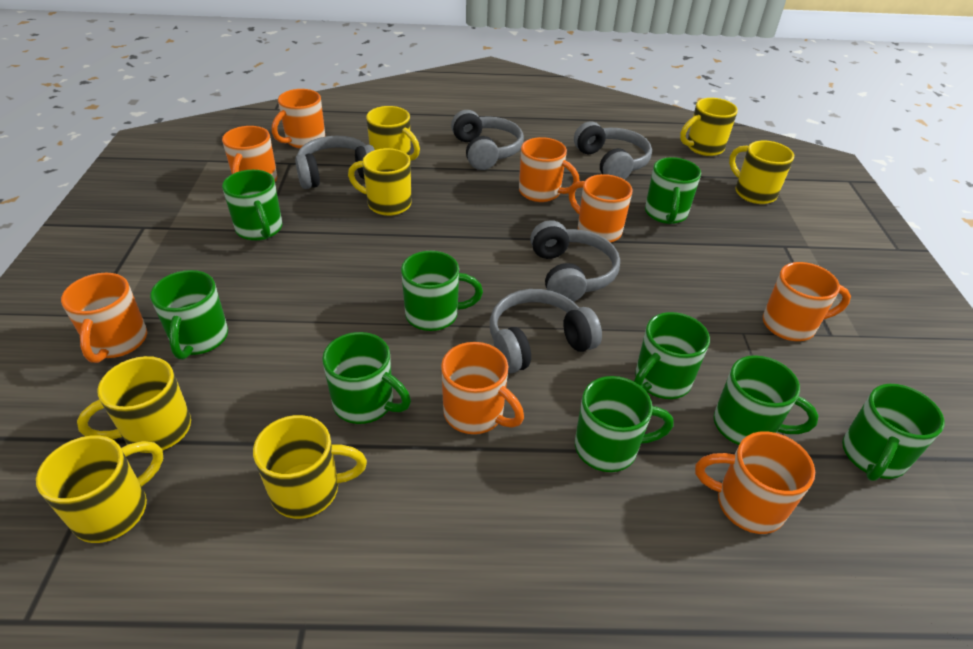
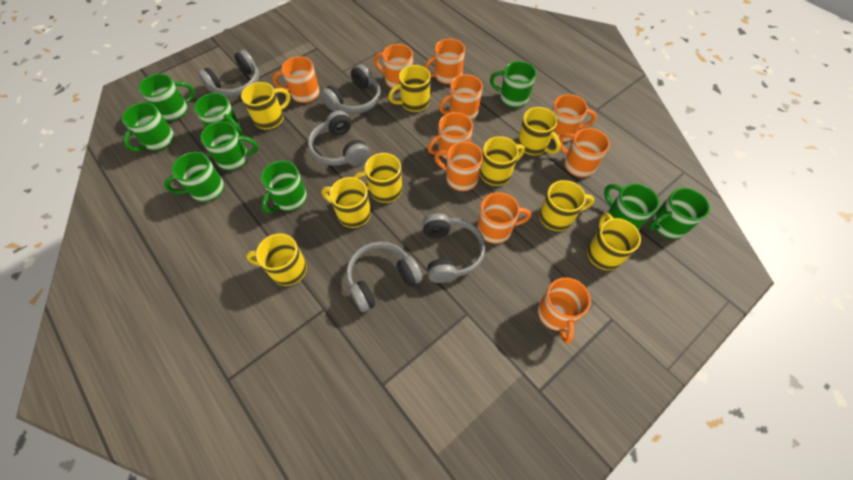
orange mug: [61,273,147,363] [222,126,277,181] [272,89,325,149] [441,342,524,434] [519,137,580,202] [569,174,633,243] [695,431,815,534] [763,262,851,341] = 8 -> [273,56,320,103] [374,44,413,90] [425,39,465,84] [428,112,473,159] [434,141,483,191] [439,74,483,120] [477,192,531,244] [538,277,591,344] [552,94,597,142] [559,128,610,177] = 10
yellow mug: [36,435,163,543] [77,356,191,453] [253,415,367,519] [348,148,411,216] [366,106,420,161] [680,98,738,156] [729,141,794,204] = 7 -> [241,82,291,129] [246,233,307,286] [322,177,371,228] [353,153,402,203] [388,65,431,112] [480,136,525,186] [517,107,561,155] [539,180,595,231] [587,213,641,270] = 9

